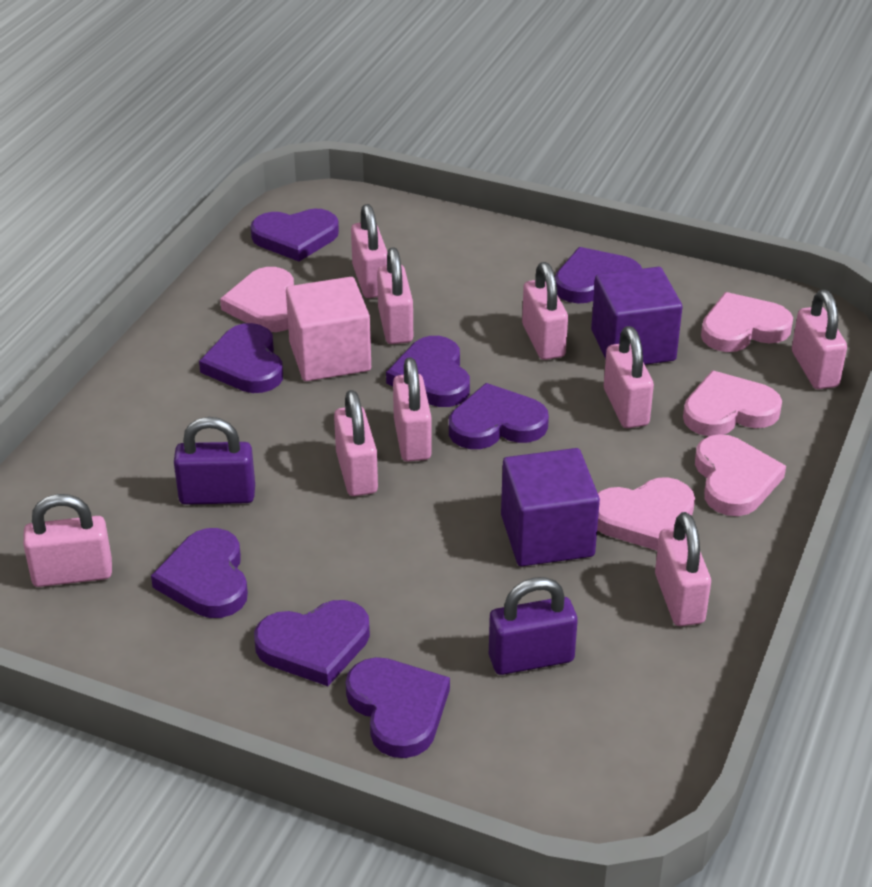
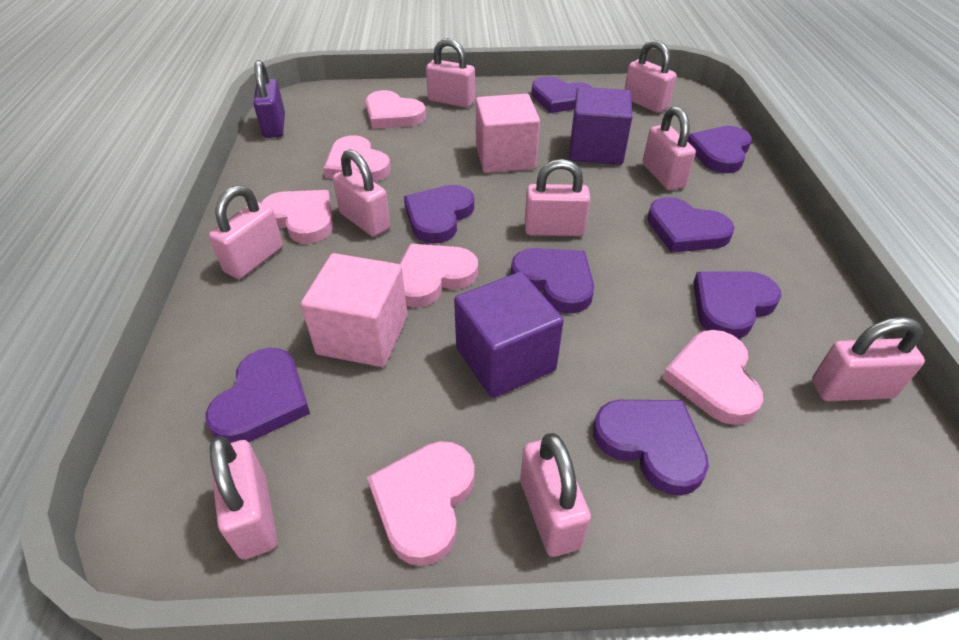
pink cube: [286,277,371,381] = 1 -> [301,253,408,367] [476,94,540,173] = 2
pink heart: [220,267,294,332] [597,477,695,550] [683,371,782,436] [695,434,786,516] [701,292,793,352] = 5 -> [261,190,333,244] [324,135,391,182] [365,90,426,129] [367,441,475,566] [399,244,478,307] [662,330,763,425] = 6
purple padlock: [174,417,255,505] [489,577,578,675] = 2 -> [253,60,285,138] = 1

